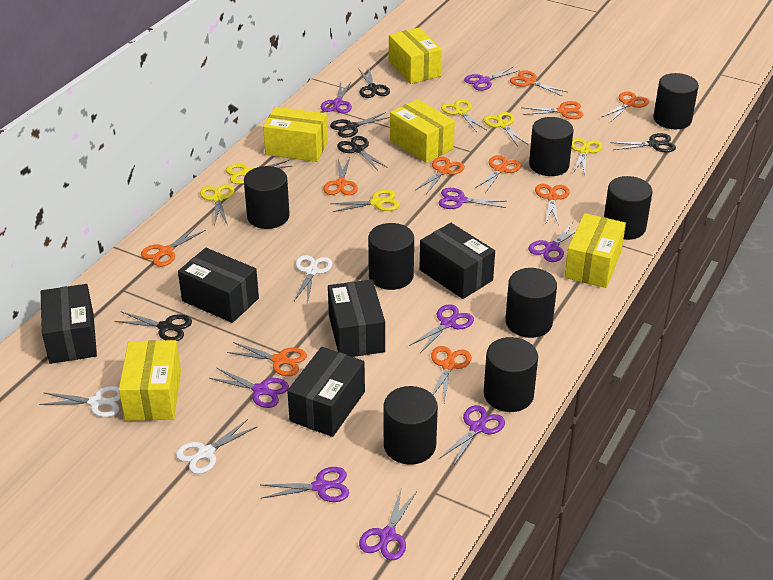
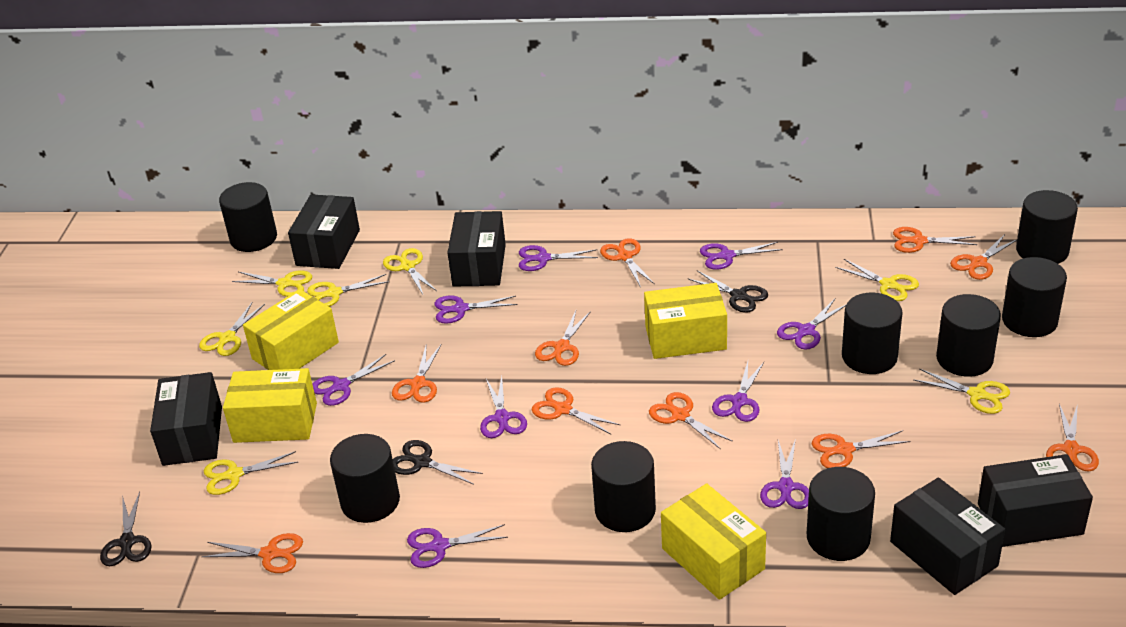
black scissors: [114,311,192,341] [330,112,390,138] [337,136,388,171] [358,68,390,98] [610,133,676,152] = 5 -> [100,492,152,566] [393,440,483,485] [688,270,768,313] = 3
white scissors: [39,386,120,417] [176,419,257,474] [294,255,333,302] = 3 -> none = 0
yellow box: [119,340,181,421] [263,107,328,162] [389,28,442,84] [390,99,455,163] [564,213,626,288] = 5 -> [223,368,317,443] [243,289,339,370] [644,283,727,359] [661,483,766,600] = 4
yellow scissors: [200,184,234,226] [225,160,292,184] [330,190,399,212] [441,99,486,132] [483,112,528,146] [572,138,602,175] = 6 -> [199,302,265,356] [204,451,298,495] [232,270,312,297] [307,274,389,307] [383,248,437,295] [835,259,919,301] [913,369,1010,414] = 7

